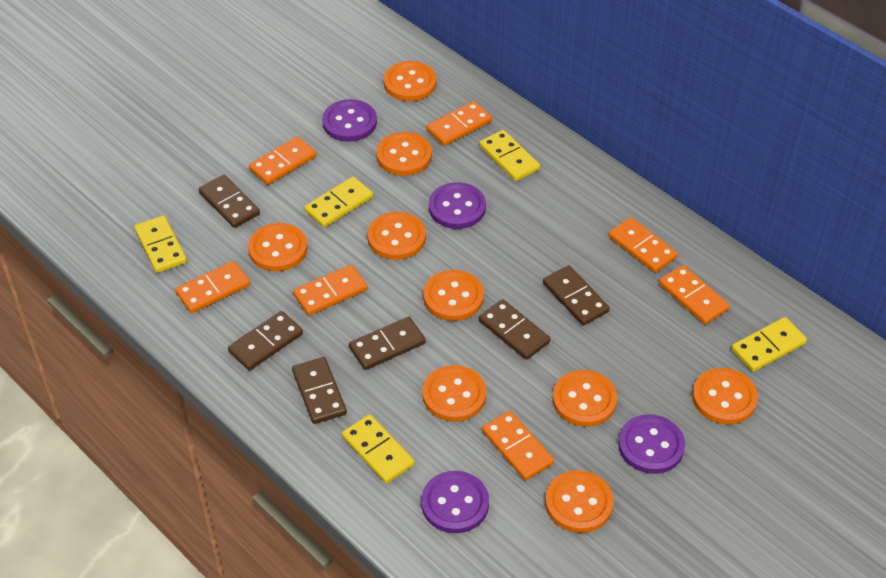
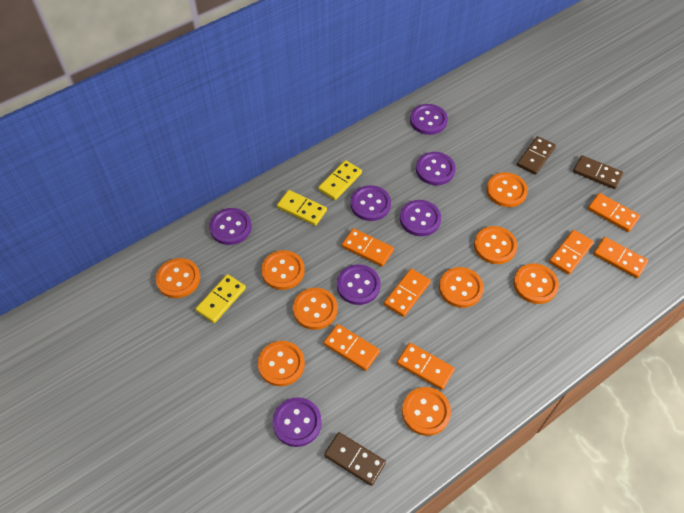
brown domino: [199,175,260,228] [228,311,303,371] [292,357,347,424] [349,317,426,370] [479,299,550,360] [543,265,610,326] = 6 -> [324,432,386,486] [517,136,556,175] [573,155,623,189] = 3
purple button: [322,99,377,142] [421,471,489,533] [429,182,486,229] [618,414,685,474] = 4 -> [209,208,252,245] [272,397,322,447] [337,264,381,305] [350,185,391,221] [400,200,441,236] [410,104,448,135] [416,152,456,185] = 7
yellow domino: [134,215,187,273] [304,177,373,227] [342,414,415,484] [479,130,540,181] [731,317,807,372] = 5 -> [196,274,246,323] [277,190,327,226] [318,160,362,200] = 3

